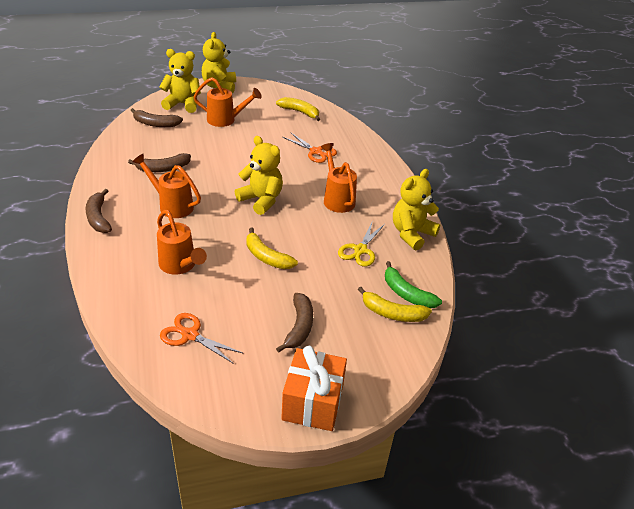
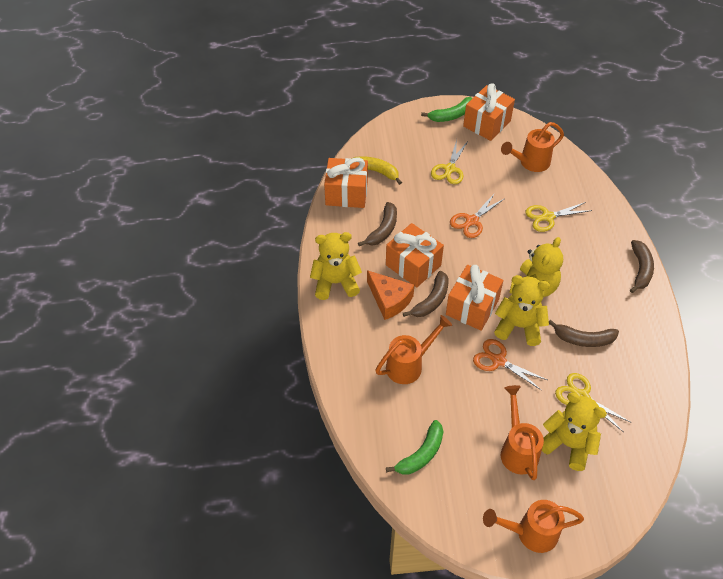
green banana: [385,261,442,308] = 1 -> [386,420,444,474] [421,97,472,122] = 2
orange cheese: none = 0 -> [367,270,414,320] = 1
orange gift: [281,346,347,431] = 1 -> [324,158,368,208] [386,223,444,287] [446,265,503,331] [463,83,515,141] = 4
yellow banana: [247,228,298,269] [276,97,320,121] [358,287,432,322] = 3 -> [351,156,402,185] = 1
yellow scissors: [338,220,385,267] = 1 -> [431,140,468,184] [526,202,592,232] [555,373,630,432] = 3

